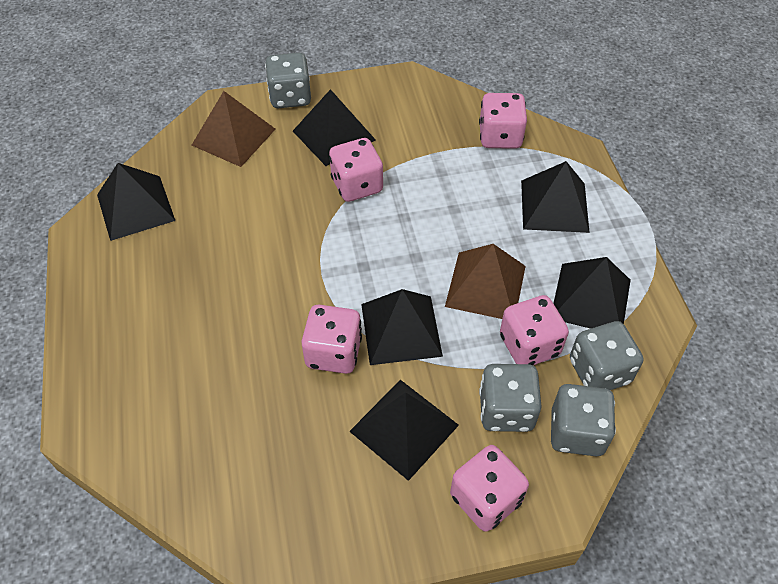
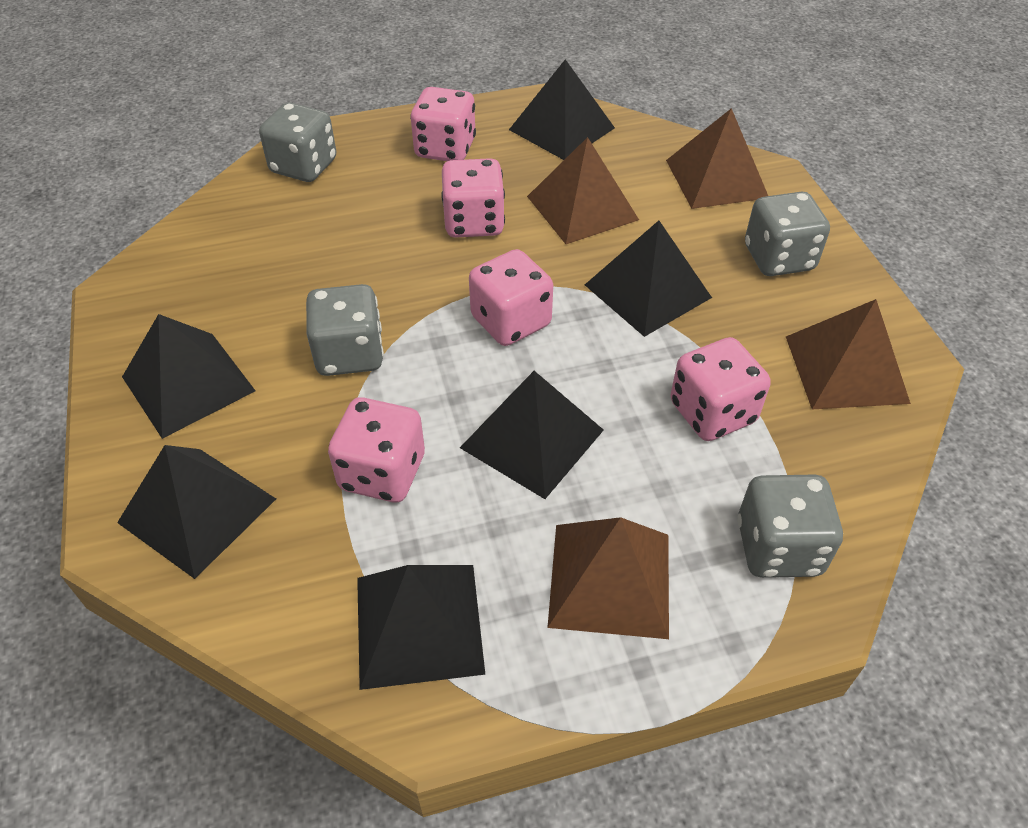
brown pyramid: [192,91,275,167] [445,244,526,319] = 2 -> [527,137,639,244] [547,517,669,639] [666,108,768,209] [786,299,911,409] = 4

